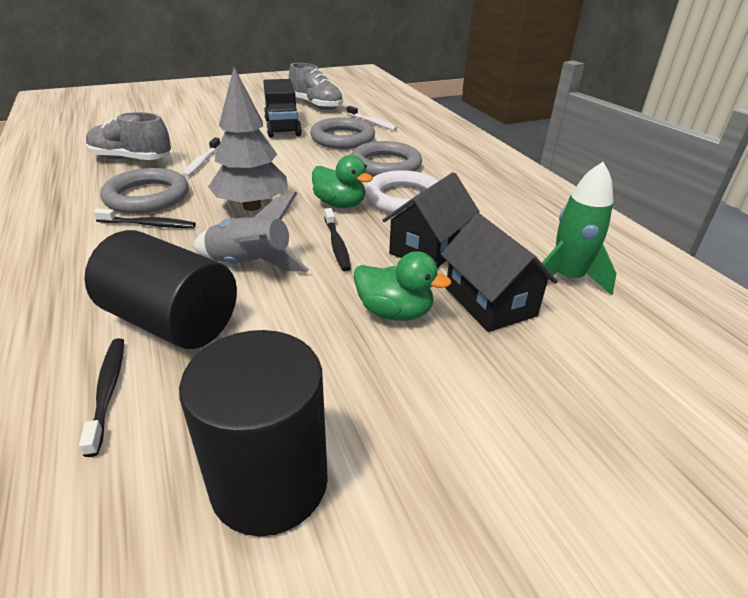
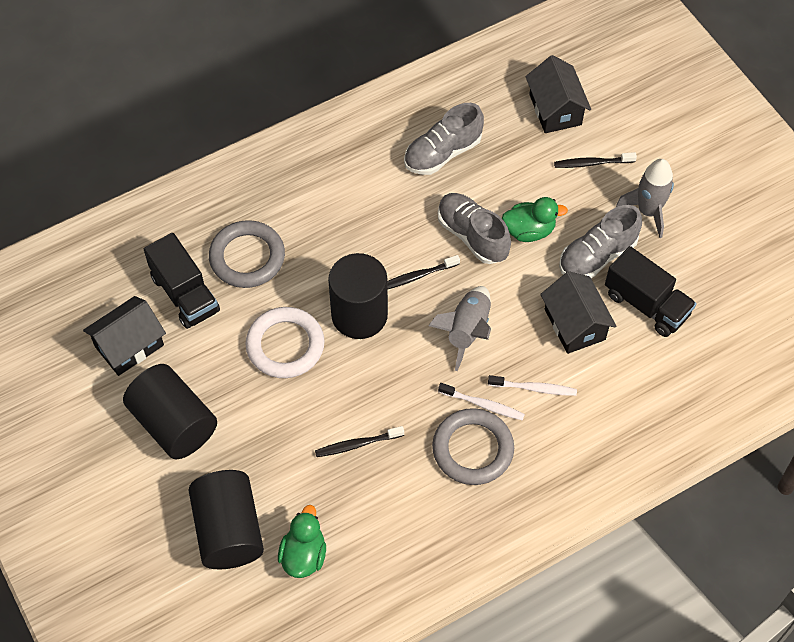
black cylinder: [84,230,237,349] [179,330,328,536] = 2 -> [123,364,217,459] [189,470,264,569] [328,253,388,339] = 3
black house: [382,172,480,268] [441,213,558,332] = 2 -> [83,296,166,376] [526,55,591,133] [540,271,616,354] = 3
black truck: [263,79,302,138] = 1 -> [144,233,220,329] [605,246,696,337] = 2
green rocket: [542,162,617,296] = 1 -> none = 0
grey ring: [100,168,189,214] [310,117,375,149] [351,141,422,177] = 3 -> [209,220,285,288] [432,408,514,485] = 2
grey rocket: [193,191,309,272] = 1 -> [428,286,491,371] [616,159,674,238] = 2
grey shoe: [86,112,171,160] [289,63,343,110] = 2 -> [404,103,484,175] [438,193,511,264] [559,205,642,278] = 3
grey tree: [208,67,288,211] = 1 -> none = 0

